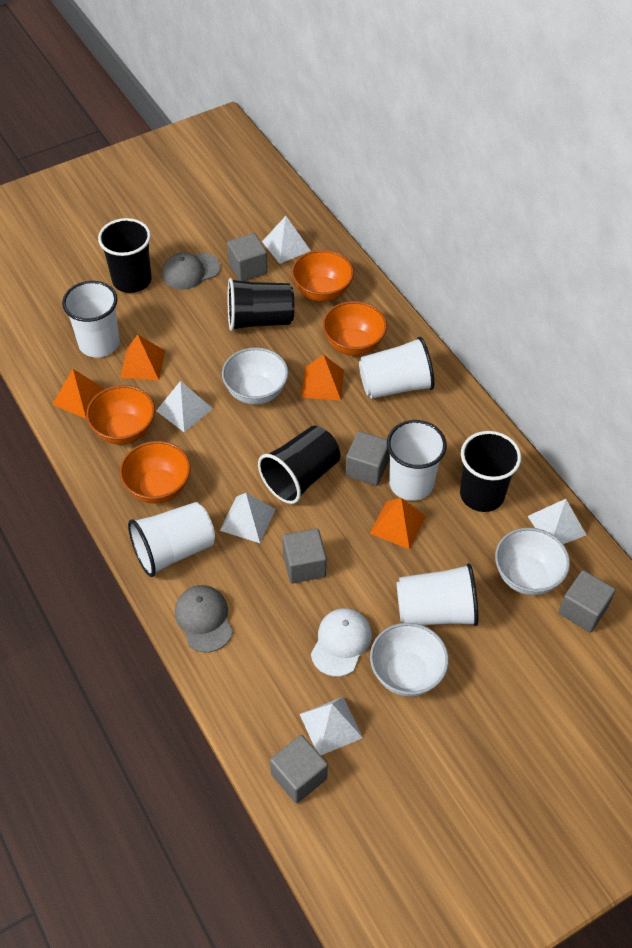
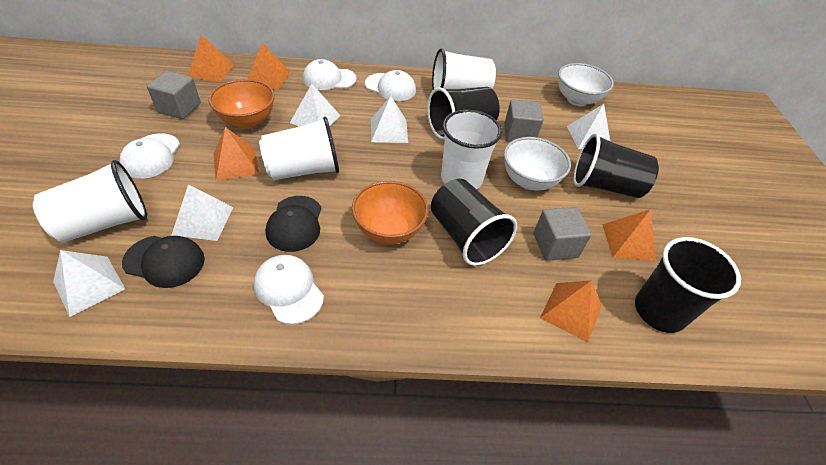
black cap: none = 0 -> [122,236,205,288] [266,196,321,252] = 2
grey cap: [162,252,220,290] [175,585,233,653] = 2 -> none = 0
grey cube: [227,233,268,281] [270,735,328,803] [282,529,327,583] [345,431,389,486] [558,570,616,632] = 5 -> [147,71,201,119] [504,99,543,142] [534,207,592,261] = 3
orange bowl: [86,385,155,445] [120,441,191,504] [292,250,354,302] [323,301,387,356] = 4 -> [208,79,275,129] [352,181,429,244] = 2
orange pyramid: [52,369,105,419] [120,335,165,380] [301,354,344,401] [370,498,426,549] = 4 -> [188,35,234,82] [214,127,259,181] [248,43,290,90] [540,280,602,342] [602,209,656,261] = 5
white bowl: [222,347,288,405] [370,623,449,697] [495,528,570,595] = 3 -> [504,137,571,191] [558,63,614,106] = 2
white cap: [311,608,372,677] = 1 -> [120,133,180,179] [254,255,324,324] [303,59,357,90] [365,70,416,101] = 4
white cup: [62,281,120,357] [128,502,215,577] [359,337,434,399] [387,420,447,501] [396,563,478,626] = 5 -> [33,160,147,243] [259,117,339,180] [432,48,496,90] [441,109,502,190] = 4

